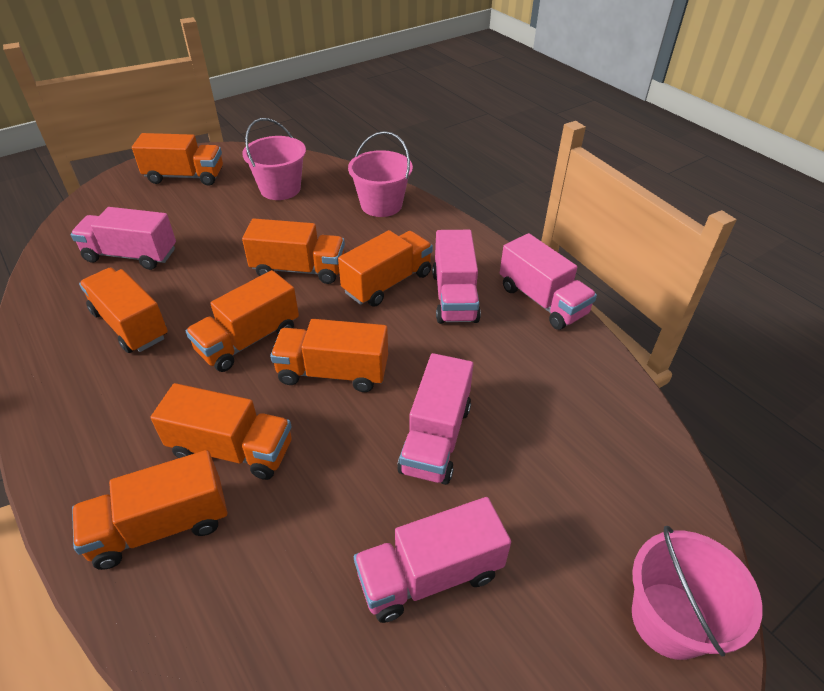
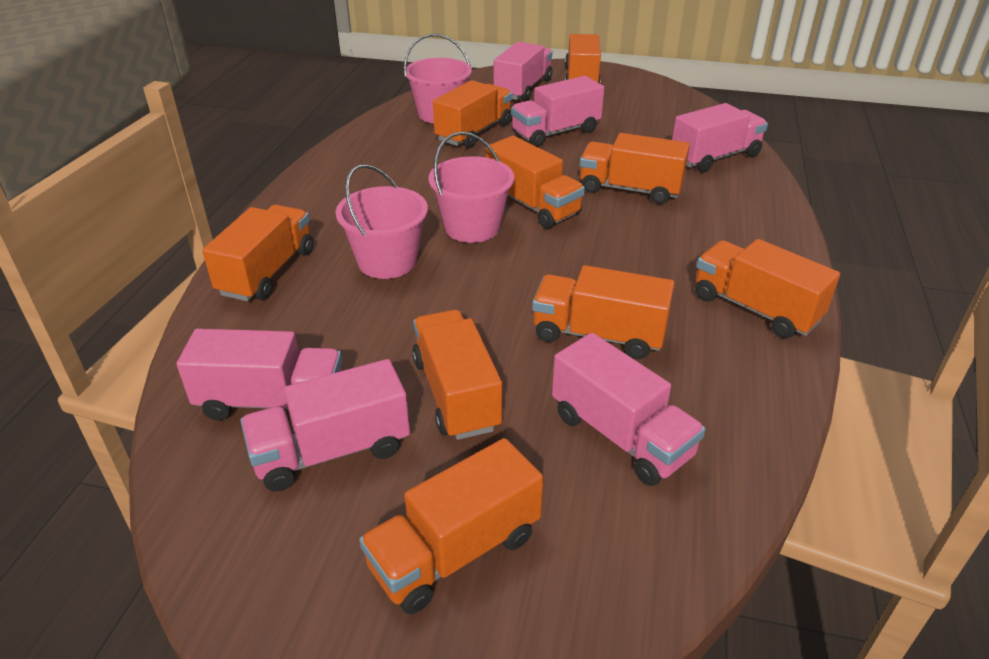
orange truck: [72,450,227,570] [79,267,168,353] [132,133,223,186] [151,383,292,480] [186,270,299,372] [242,219,345,284] [270,319,388,392] [338,230,433,307] = 8 -> [202,205,313,301] [359,438,543,614] [412,310,502,440] [433,80,512,148] [486,136,585,228] [532,265,675,359] [565,34,601,84] [580,133,690,204] [695,239,840,338] = 9
pink truck: [71,207,176,270] [354,497,511,623] [397,353,473,485] [432,230,481,324] [500,233,597,330] = 5 -> [176,329,342,421] [241,359,410,491] [494,42,552,101] [511,76,604,147] [552,333,706,486] [672,103,768,172] = 6

